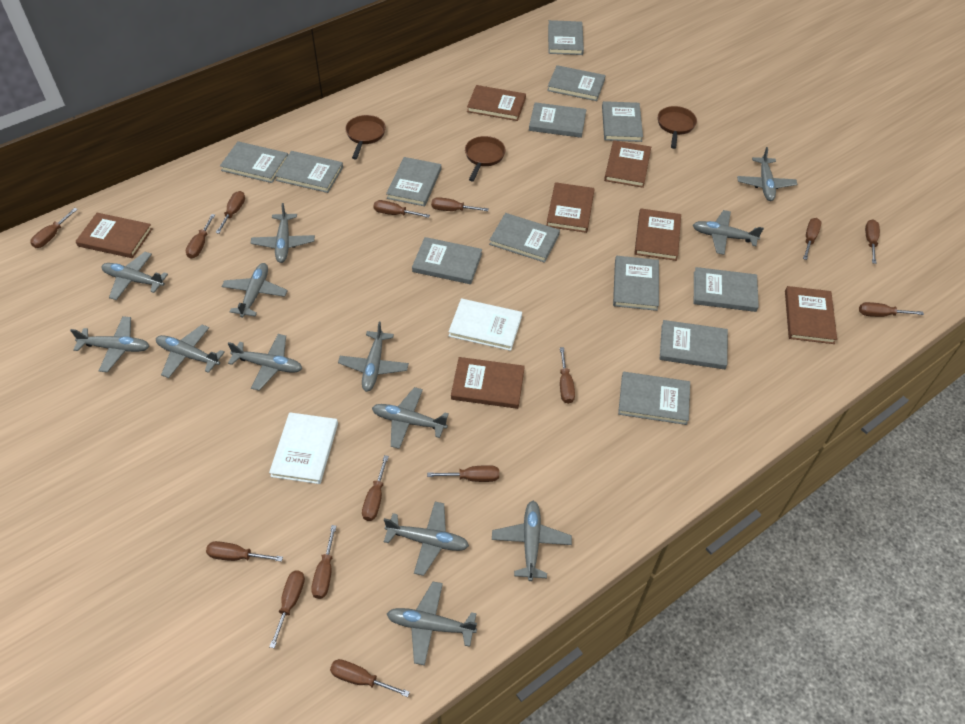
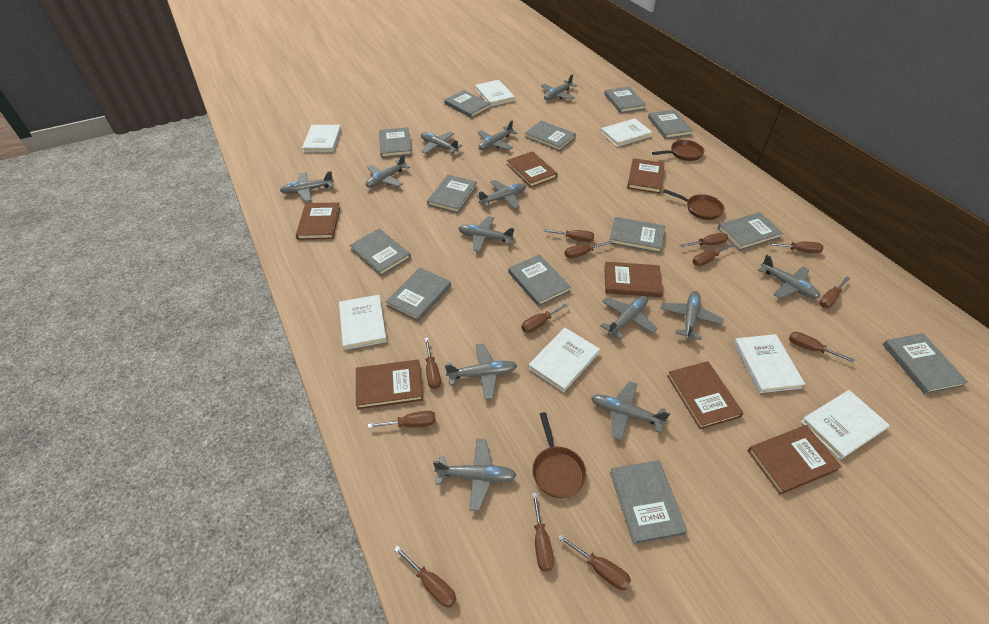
brown screwdriver: [30,208,78,248] [186,214,215,259] [206,541,283,562] [216,191,245,234] [269,570,305,648] [311,525,336,599] [330,659,410,697] [362,455,389,521] [373,200,430,218] [427,465,499,482] [431,197,489,211] [560,347,575,404] [803,218,821,260] [859,302,924,317] [865,219,880,264] = 15 -> [368,411,436,428] [394,546,456,607] [424,338,441,389] [521,303,570,333] [532,493,554,572] [544,229,594,242] [558,534,631,590] [565,241,613,258] [680,233,728,247] [692,244,734,266] [768,242,823,253] [789,332,855,363] [819,276,850,308] = 13
white book: [269,412,338,484] [448,298,522,351] = 2 -> [302,125,341,152] [339,295,387,350] [475,80,515,107] [528,328,600,392] [601,118,652,147] [734,334,805,393] [801,390,889,459] = 7

